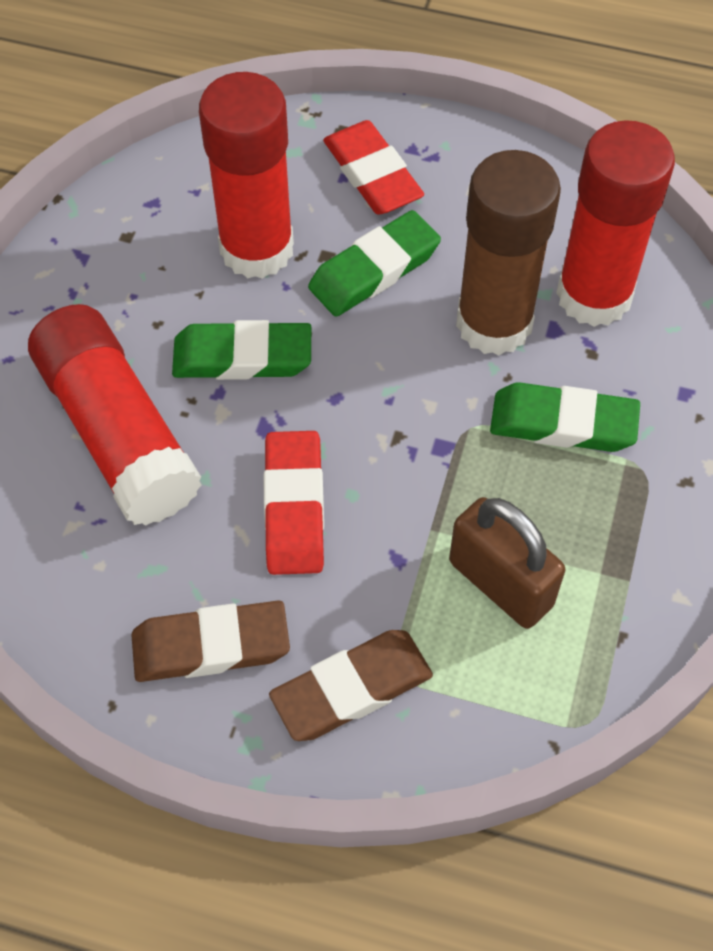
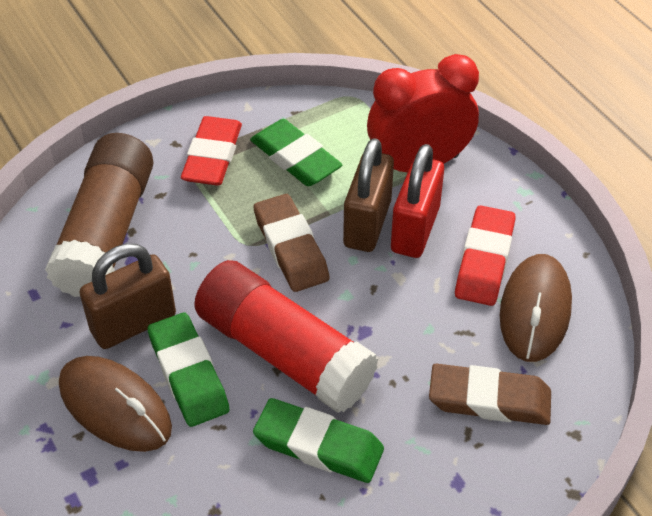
brown mouse: none = 0 -> [59,356,172,452] [500,254,572,362] = 2
brown padlock: [449,497,565,629] = 1 -> [80,244,176,349] [343,138,394,252] = 2
red clock: none = 0 -> [367,54,479,173] = 1
red glue stick: [28,304,202,526] [199,72,294,279] [556,120,675,327] = 3 -> [194,260,378,413] = 1
red padlock: none = 0 -> [391,144,444,258] = 1

